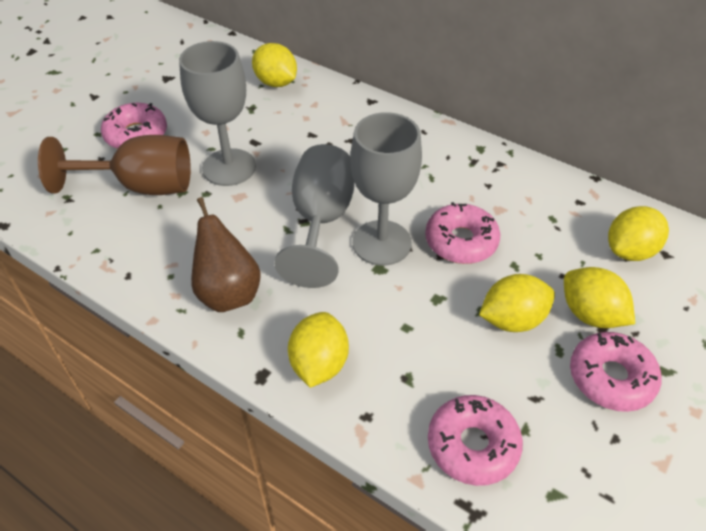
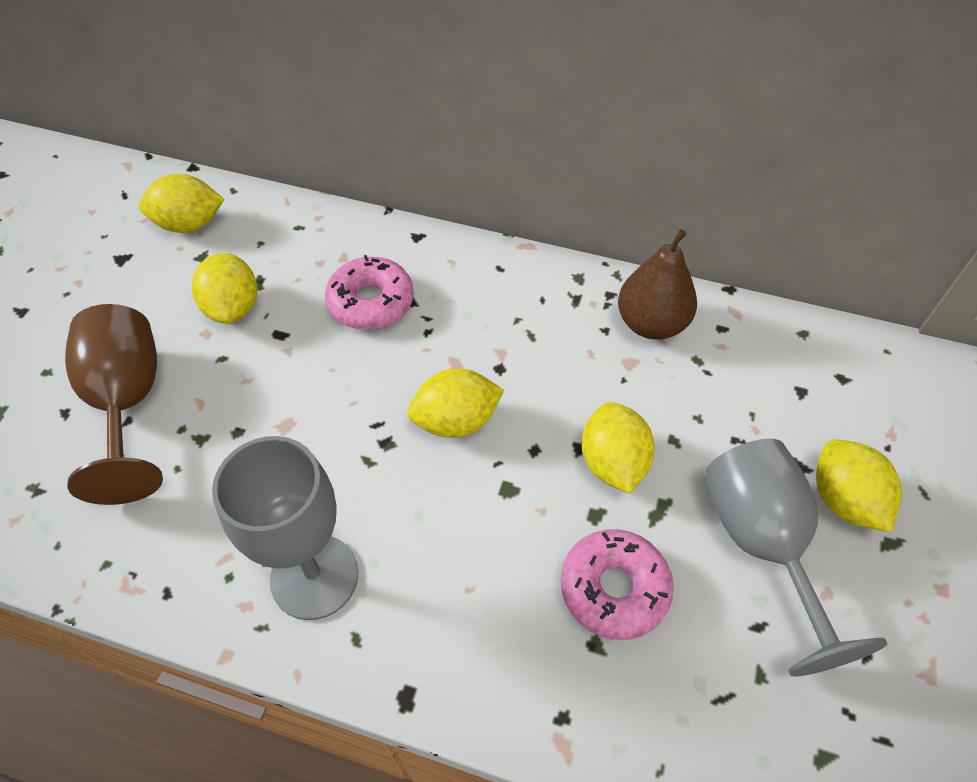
grey goblet: [179,41,256,186] [274,144,355,288] [350,112,422,266] = 3 -> [212,436,358,620] [705,439,887,677] = 2
pink donut: [101,103,167,149] [425,202,500,264] [428,395,523,486] [570,332,661,412] = 4 -> [325,255,414,330] [561,529,674,640] = 2

